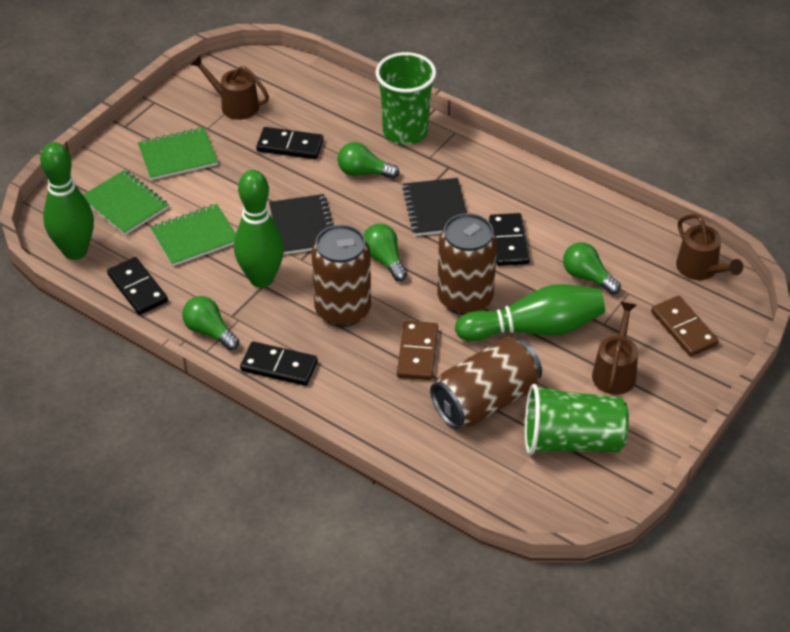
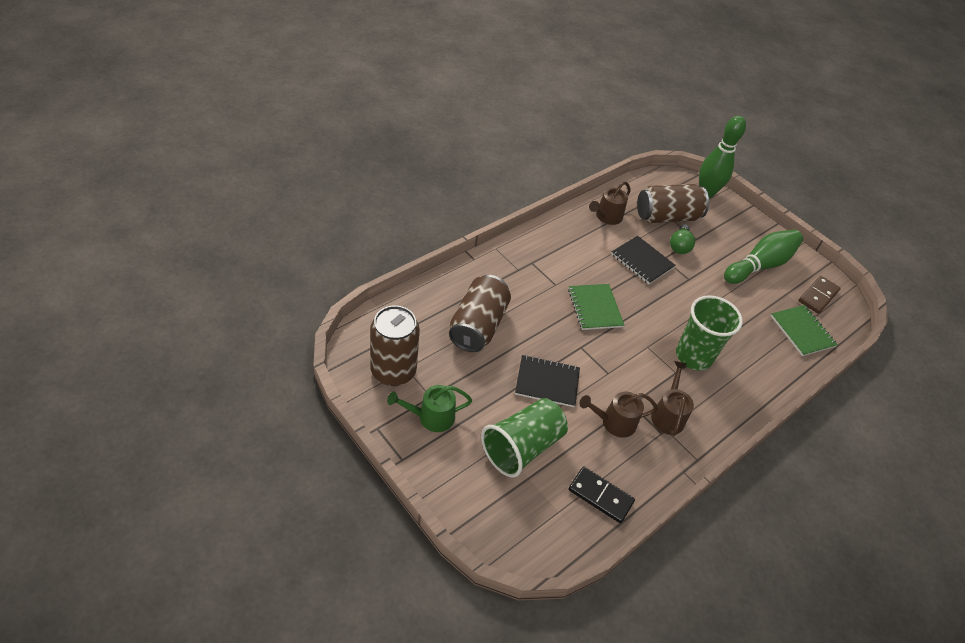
black domino: [107,257,168,315] [240,341,318,386] [256,127,324,159] [489,213,530,266] = 4 -> [569,467,635,523] = 1
brown domino: [397,321,438,380] [651,296,719,357] = 2 -> [798,276,841,314] = 1
green bowling pin: [40,142,94,260] [234,170,284,288] [455,284,605,341] = 3 -> [699,116,746,198] [724,229,803,284] = 2
green light bulb: [182,296,239,350] [337,142,399,179] [363,224,407,281] [563,242,621,295] = 4 -> [670,224,695,254] = 1
green notebook: [83,170,169,235] [138,127,218,180] [150,204,236,266] = 3 -> [568,284,624,330] [771,305,838,356] = 2
green watering can: none = 0 -> [387,385,472,432] = 1

